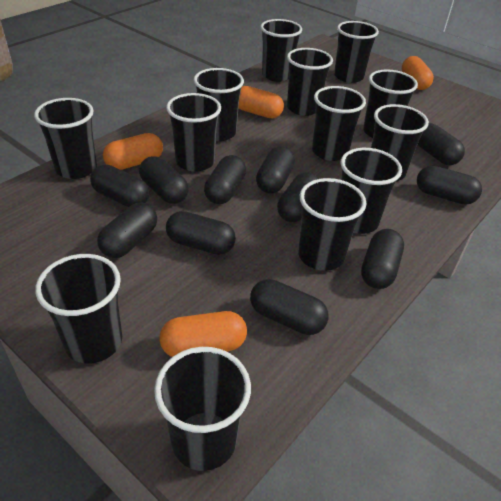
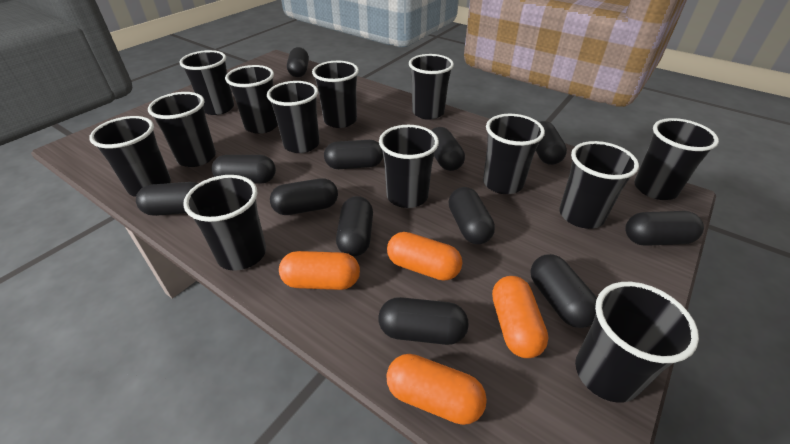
black capsule: [90,164,149,207] [97,203,157,258] [139,156,189,204] [166,211,236,255] [204,155,246,204] [250,279,329,335] [256,146,295,194] [277,172,319,222] [361,229,404,289] [417,123,465,165] [417,166,482,205] = 11 -> [136,182,199,216] [212,155,276,184] [270,178,338,215] [287,47,309,77] [324,140,383,169] [336,196,373,257] [379,297,469,345] [431,127,465,171] [449,187,495,244] [531,254,597,328] [536,121,567,165] [625,211,704,246] = 12

